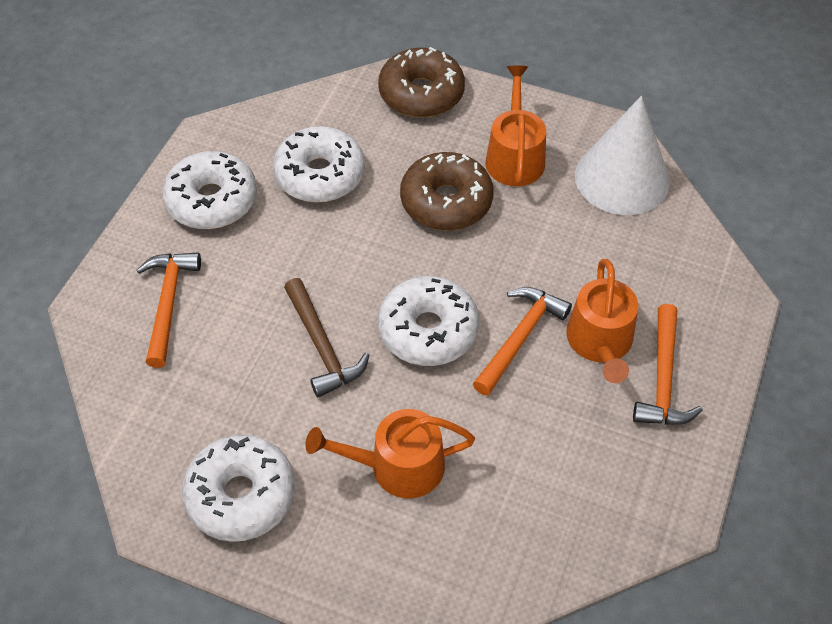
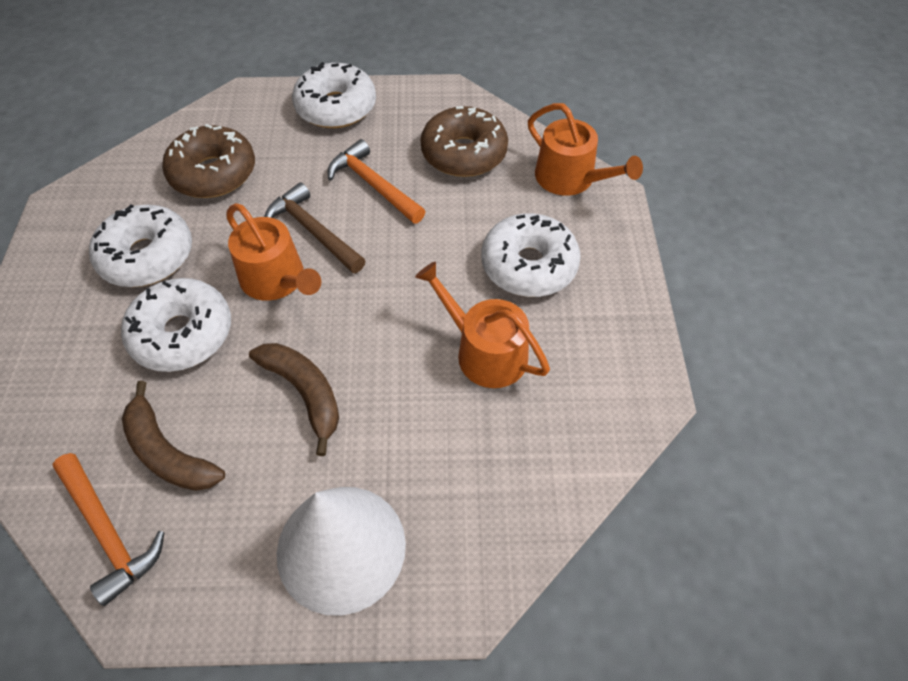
brown banana: none = 0 -> [122,381,225,491] [249,343,339,456] = 2
orange hammer: [137,253,201,368] [473,287,572,396] [633,304,702,425] = 3 -> [53,453,165,606] [328,139,426,224] = 2

